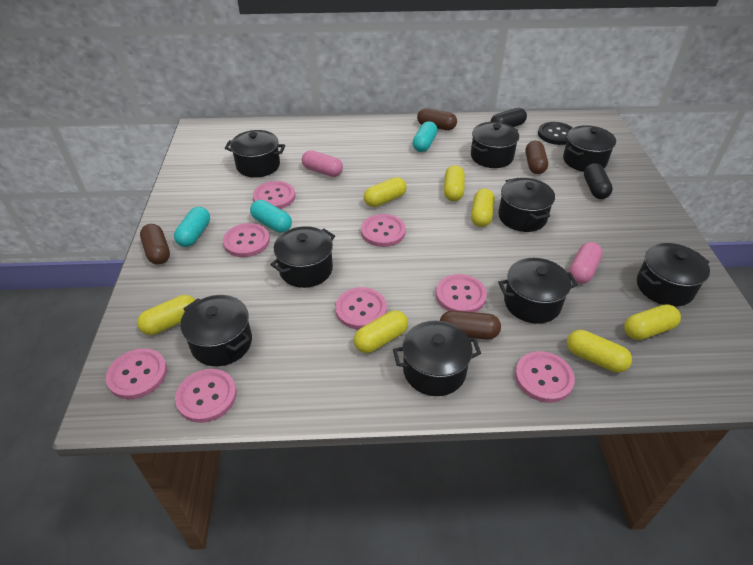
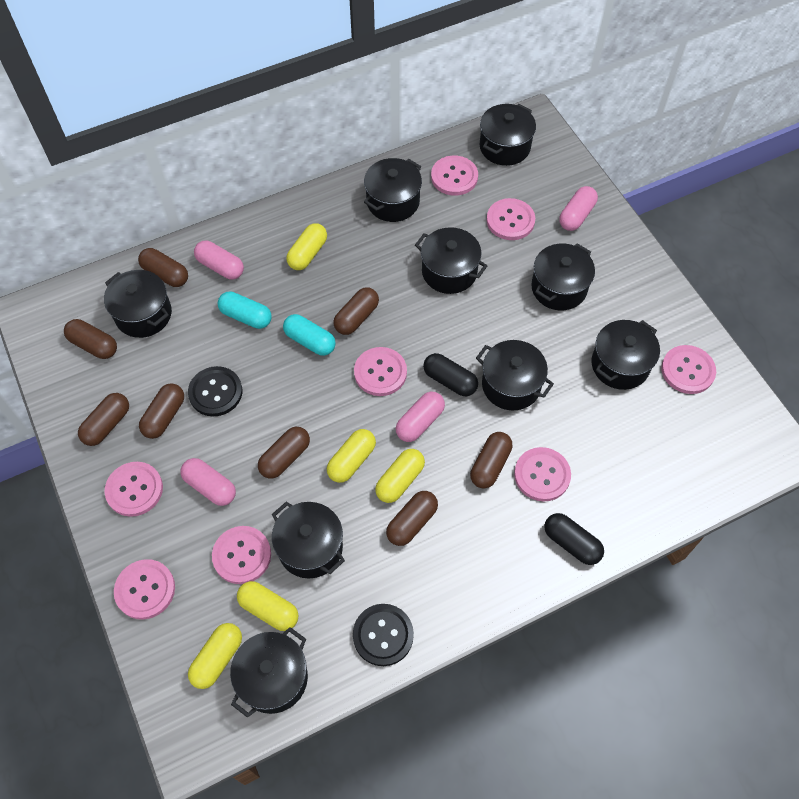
black button: [538,122,573,145] = 1 -> [188,366,242,416] [353,604,414,666] = 2
brown capsule: [140,224,170,265] [417,108,457,130] [440,311,501,340] [525,141,548,174] = 4 -> [64,319,117,359] [78,393,129,446] [138,248,188,287] [139,383,184,439] [258,427,310,479] [333,287,379,335] [386,491,438,546] [470,432,512,489] = 8
pink capsule: [302,150,343,177] [569,242,603,284] = 2 -> [180,458,236,506] [194,241,244,280] [396,392,445,442] [559,186,598,231] = 4
turquoise capsule: [174,207,210,247] [250,200,292,233] [412,121,437,152] = 3 -> [218,291,272,329] [283,314,336,356] = 2
yellow capsule: [137,295,195,335] [354,310,408,353] [364,177,407,207] [444,165,465,201] [471,189,495,227] [567,330,632,373] [624,304,681,340] = 7 -> [188,623,242,689] [237,581,298,631] [286,223,327,270] [327,429,376,483] [375,449,425,503] = 5

